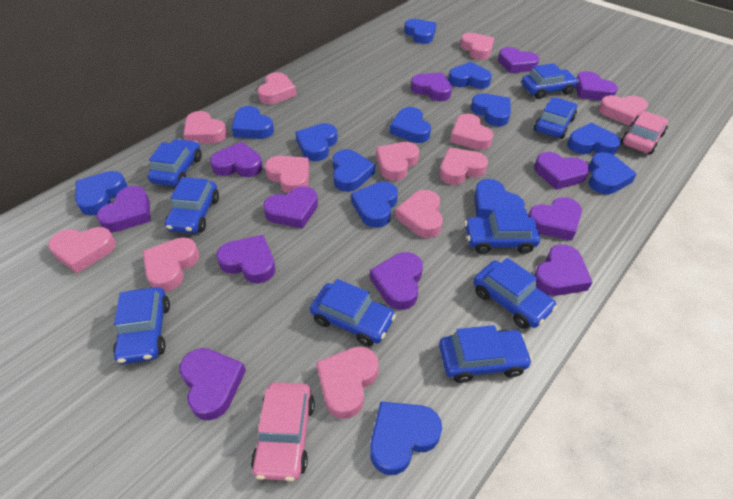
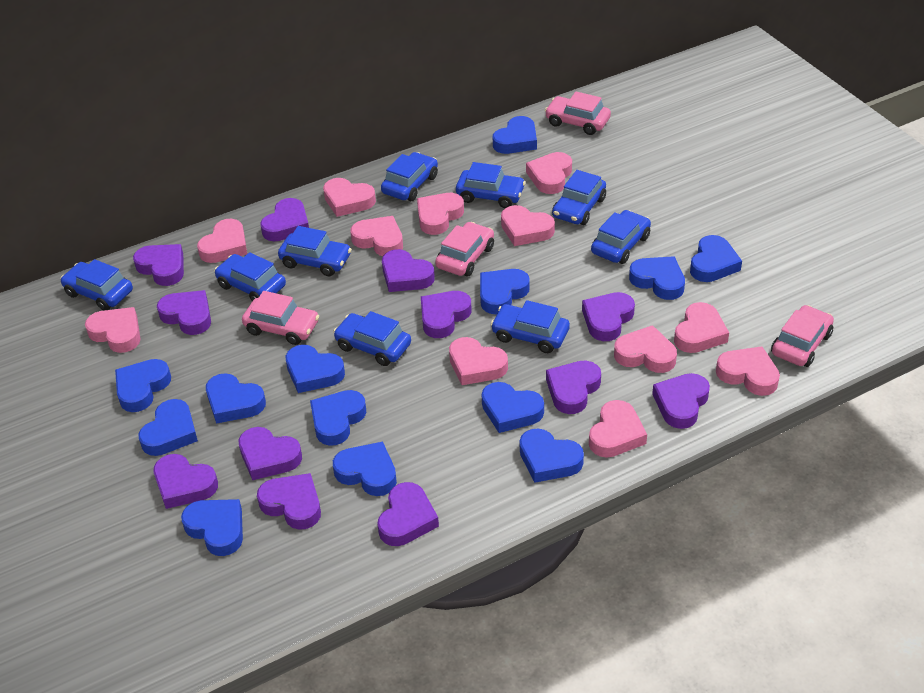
pink car: [251,382,315,481] [621,111,668,155] = 2 -> [242,291,319,345] [435,222,494,277] [545,92,611,135] [771,305,834,367] = 4

